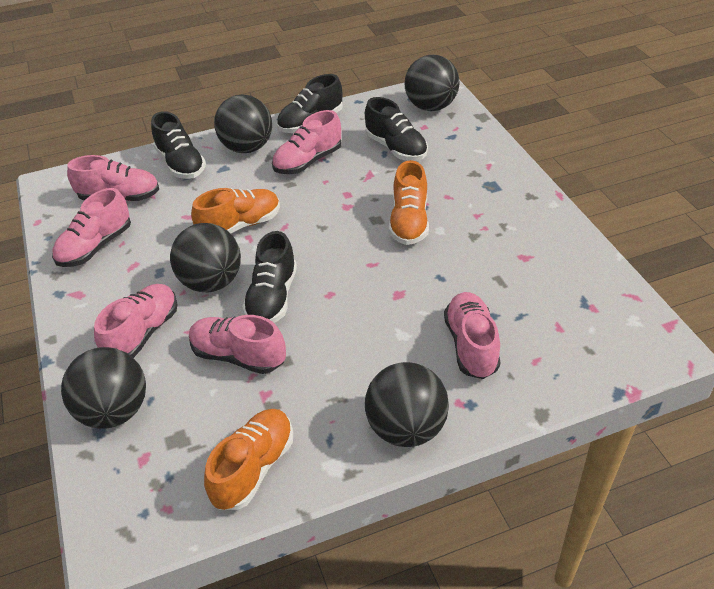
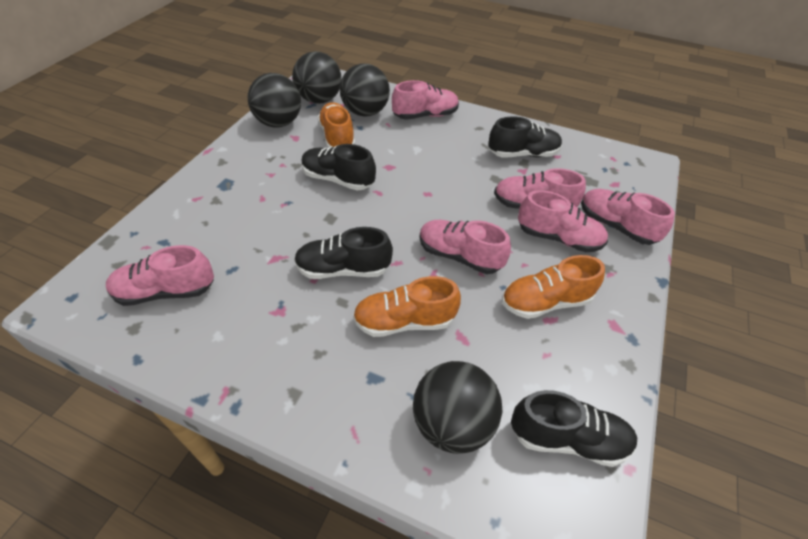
black ball: [61,347,146,429] [170,223,241,292] [214,95,272,153] [365,362,449,447] [405,55,459,111] = 5 -> [248,73,301,127] [292,51,342,104] [340,64,390,117] [413,361,502,454] = 4

